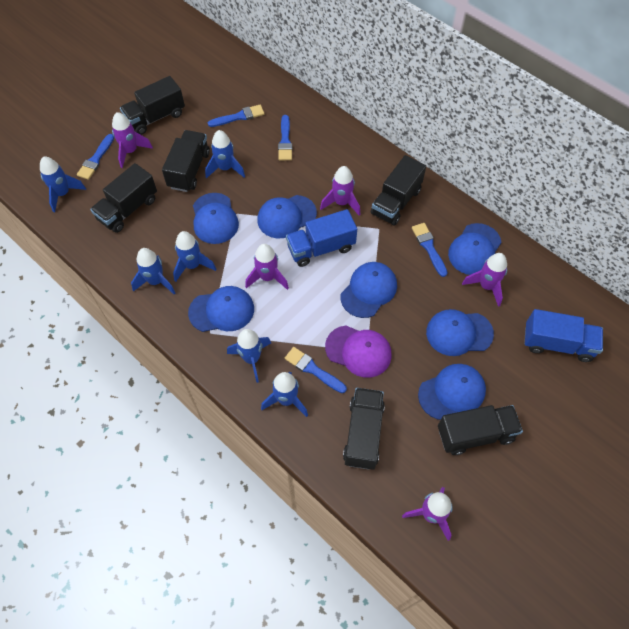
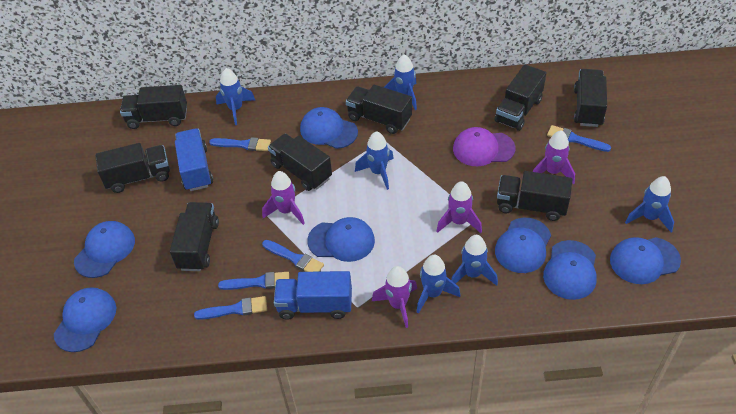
black truck: [90,163,157,233] [120,76,185,135] [162,130,210,192] [343,388,385,469] [371,155,426,225] [438,405,523,455] = 6 -> [95,143,170,193] [120,85,187,129] [170,202,219,271] [268,134,332,191] [346,85,412,134] [495,65,546,131] [497,171,572,221] [574,69,607,127] = 8
purple rocket: [112,112,153,168] [245,244,289,290] [320,166,361,216] [402,487,453,541] [462,253,507,307] = 5 -> [262,171,305,225] [372,266,417,328] [436,181,482,233] [533,130,575,184] = 4

